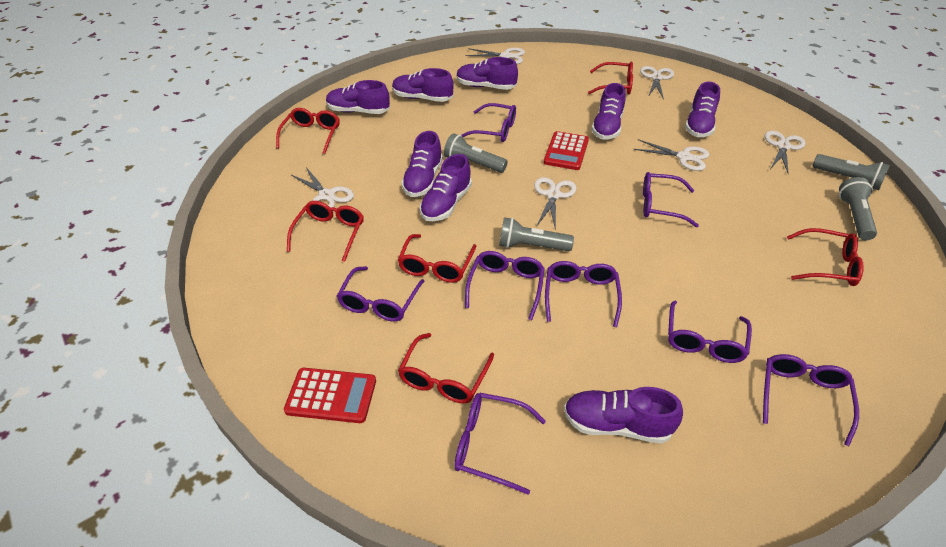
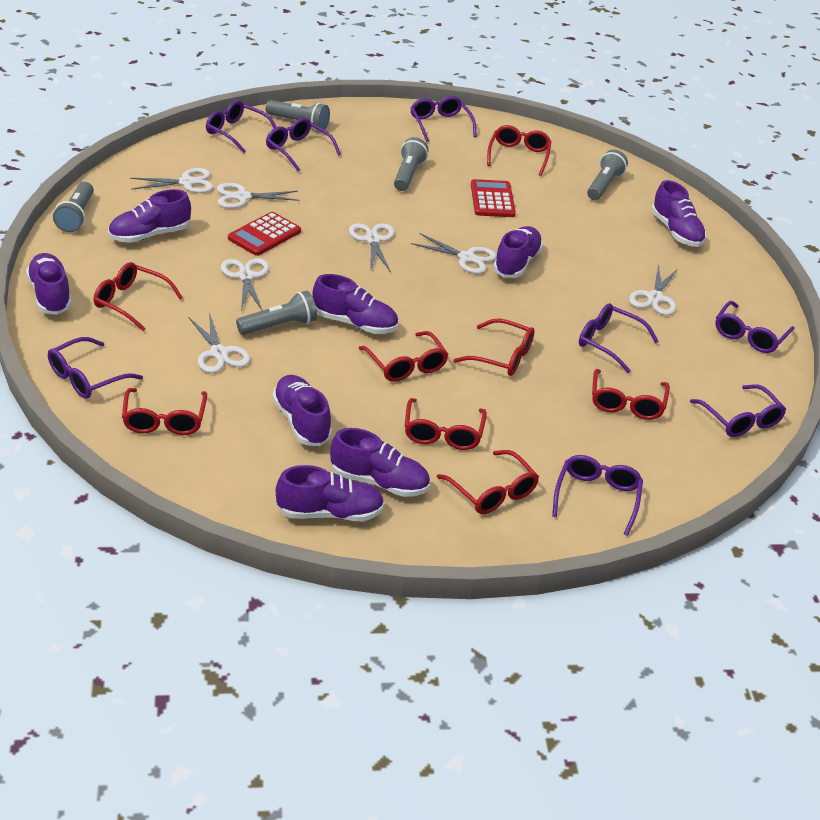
grey flashlight: [444,133,508,173] [499,217,574,251] [812,154,890,190] [839,177,877,240] = 4 -> [53,182,94,232] [236,291,317,335] [266,100,330,130] [394,137,429,191] [587,150,628,200] = 5
red glasses: [276,108,340,154] [287,201,364,262] [398,234,476,283] [398,333,494,404] [588,62,633,95] [787,228,864,286] = 6 -> [94,262,183,331] [122,388,207,435] [359,331,449,382] [405,398,487,450] [437,450,539,514] [453,318,535,376] [487,125,552,176] [592,369,670,420] = 8
white scissors: [291,167,354,208] [466,48,525,64] [534,177,577,231] [633,139,709,171] [640,66,674,100] [765,131,806,174] = 6 -> [130,168,214,193] [188,312,250,373] [217,183,300,209] [221,258,269,311] [349,223,395,272] [411,233,497,274] [629,264,678,315] = 7

